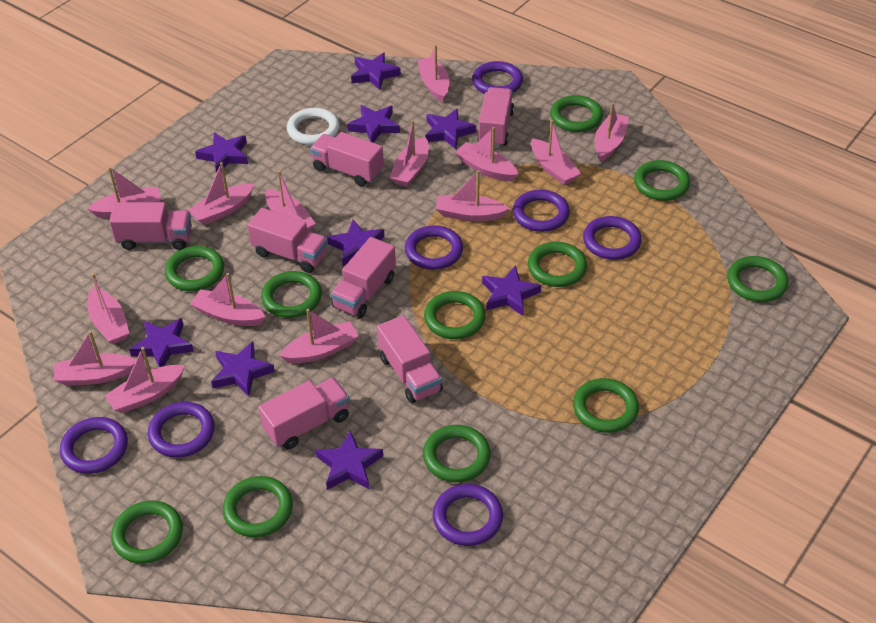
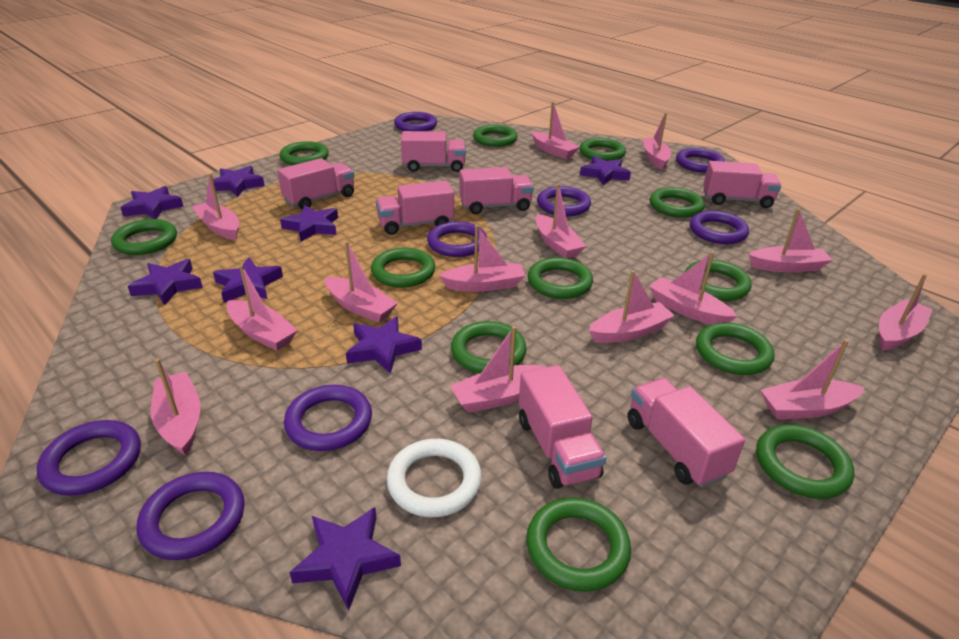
green ring: [111,500,183,564] [165,246,224,291] [223,476,293,537] [261,271,322,318] [423,425,491,482] [424,291,486,339] [528,242,587,287] [550,95,603,132] [573,378,639,433] [634,160,690,201] [727,256,788,302] = 11 -> [111,219,177,255] [280,141,329,165] [371,247,435,288] [451,321,527,373] [473,125,518,147] [526,497,631,592] [528,257,593,299] [579,138,626,161] [650,187,705,218] [685,260,751,301] [696,322,774,375] [756,425,854,499] = 12
purple ring: [60,417,128,474] [148,402,215,458] [405,225,463,270] [433,484,503,546] [472,61,523,94] [513,190,570,232] [583,216,642,260] = 7 -> [37,420,141,496] [137,472,245,560] [284,385,372,451] [394,112,437,131] [427,221,487,257] [537,186,591,216] [676,148,725,173] [690,211,749,244] = 8
purple star: [129,318,194,367] [195,132,248,173] [211,342,275,396] [315,431,383,490] [327,220,385,266] [347,105,400,143] [351,53,401,90] [425,108,476,149] [482,265,541,316] = 9 -> [121,186,184,219] [128,259,203,306] [213,166,265,197] [213,257,283,303] [280,205,338,242] [289,507,401,611] [346,316,422,374] [580,156,631,185] = 8

